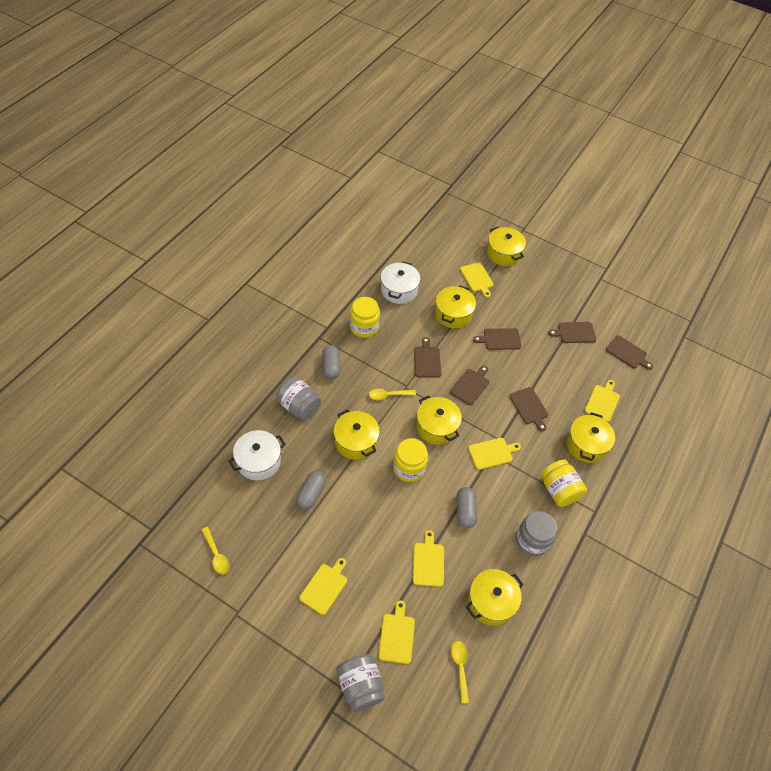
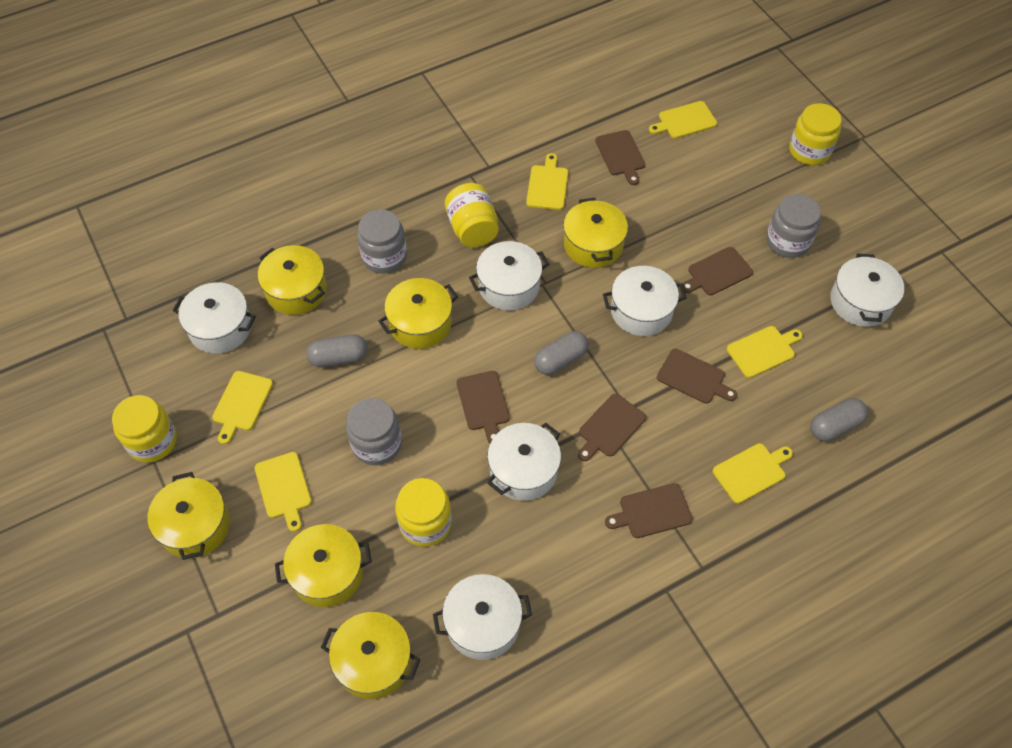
white pot: [228,430,286,480] [381,261,420,304] = 2 -> [173,282,256,354] [433,574,532,660] [469,241,549,310] [487,423,561,501] [603,266,686,336] [830,253,904,327] = 6
yellow jar: [350,297,380,338] [393,438,428,482] [541,460,587,507] = 3 -> [112,395,177,462] [395,478,452,547] [445,183,499,247] [789,103,842,165] = 4
yellow spoon: [202,527,230,574] [369,389,416,400] [451,641,469,704] = 3 -> none = 0

